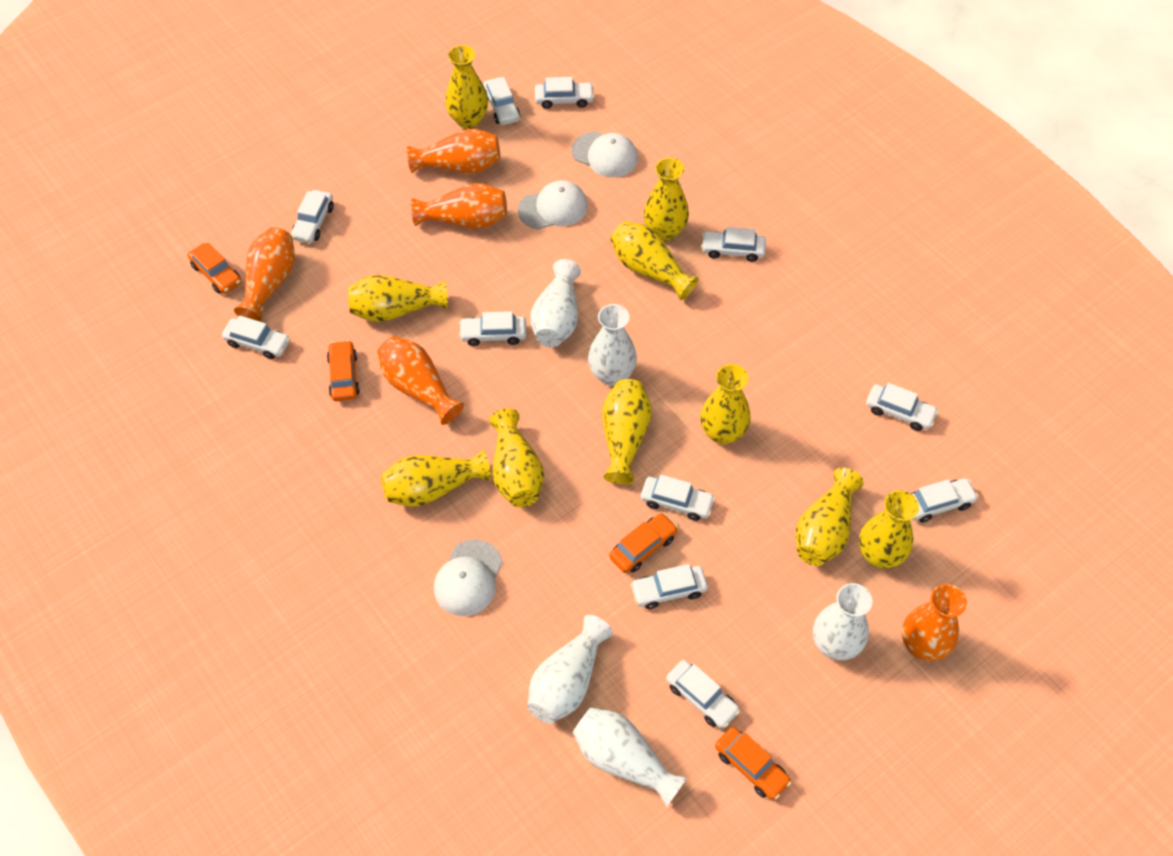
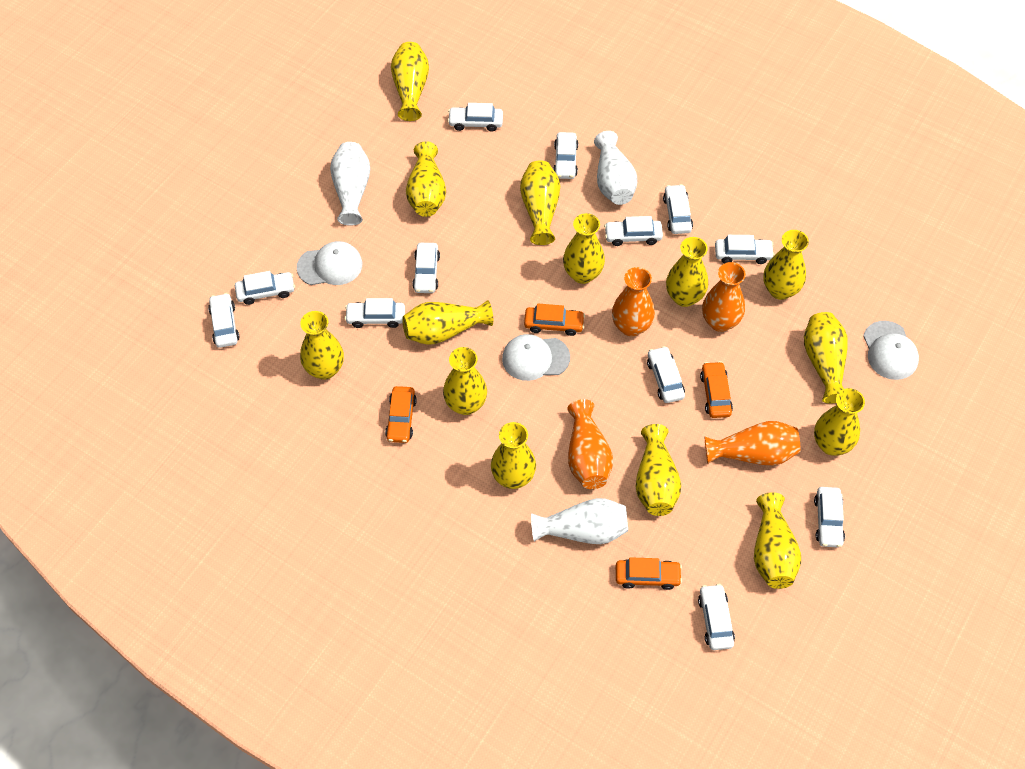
orange vase: [234,227,295,322] [377,336,464,425] [407,129,500,173] [411,183,507,229] [902,584,967,661] = 5 -> [567,399,613,489] [612,267,655,337] [702,262,746,332] [705,421,801,465] = 4
white car: [222,315,290,359] [291,190,334,243] [459,311,526,346] [483,77,520,125] [535,77,595,109] [630,564,708,609] [641,475,715,521] [666,660,740,729] [701,227,766,262] [866,383,939,431] [911,478,978,523] = 11 -> [208,293,240,348] [235,271,295,305] [345,298,405,328] [412,243,440,293] [448,103,503,132] [553,132,578,179] [604,216,663,246] [647,346,685,403] [663,184,693,234] [698,584,735,650] [715,235,774,264] [814,487,845,548] = 12
white vase: [527,615,613,724] [530,259,581,347] [572,707,687,807] [588,304,637,386] [813,583,873,660] = 5 -> [330,142,370,226] [531,498,628,544] [594,131,638,205] = 3
yellow vase: [348,275,448,322] [381,450,491,507] [445,45,488,129] [489,408,544,507] [602,379,652,484] [610,221,699,300] [643,158,689,241] [700,364,751,445] [796,467,864,566] [859,490,919,569] = 10 -> [300,311,344,380] [391,42,429,121] [402,300,493,345] [406,141,446,217] [443,347,487,415] [491,422,536,489] [520,160,560,245] [563,213,605,284] [635,424,681,516] [666,237,708,307] [754,492,801,589] [763,230,809,300] [804,312,848,403] [814,388,865,456] = 14

